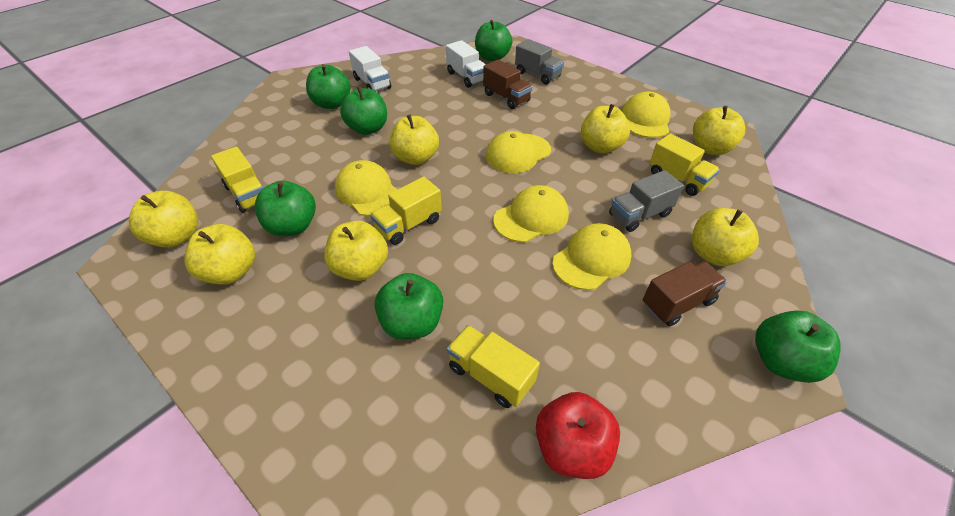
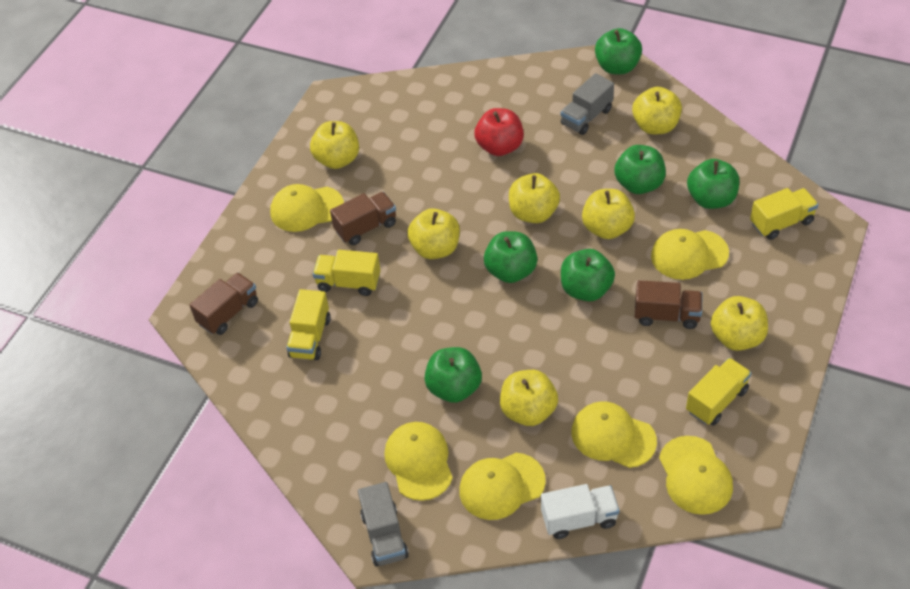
brown truck: [483,59,532,109] [643,261,727,326] = 2 -> [190,273,258,335] [330,192,396,245] [635,280,702,329] = 3
white truck: [349,46,391,91] [446,40,486,88] = 2 -> [541,484,620,539] = 1
yellow cap: [335,160,397,217] [486,131,551,173] [493,185,569,242] [552,223,631,290] [622,92,671,138] = 5 -> [270,184,344,232] [384,422,453,501] [459,453,546,520] [571,401,657,468] [651,229,729,280] [659,436,733,515] = 6

